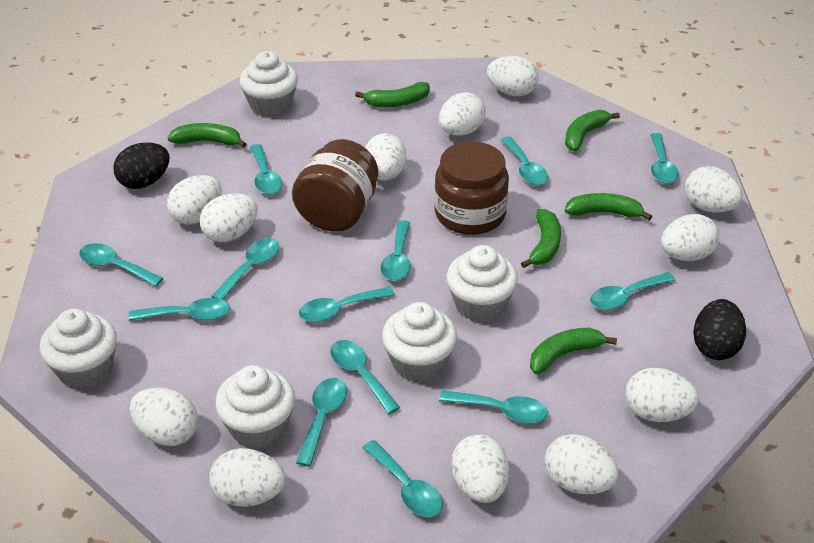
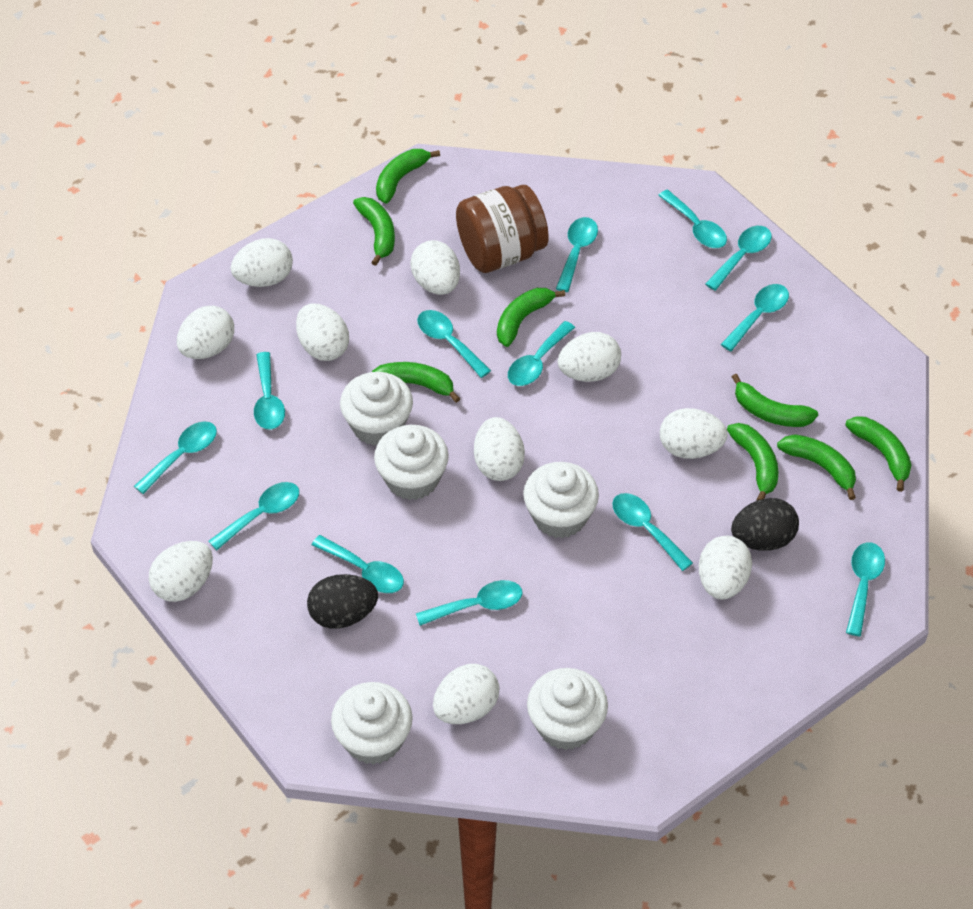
brown jar: [292,139,378,232] [434,141,509,235] = 2 -> [456,185,549,273] = 1
green banana: [168,123,246,148] [355,82,430,108] [521,209,561,268] [530,328,617,374] [565,110,620,151] [565,193,652,220] = 6 -> [353,197,395,266] [372,362,460,403] [376,149,440,204] [497,288,565,347] [727,423,778,500] [732,374,818,427] [777,434,856,500] [845,416,911,492] = 8
white egg: [130,388,198,446] [167,175,222,225] [200,193,258,242] [209,448,286,507] [365,133,406,181] [439,92,486,135] [451,435,509,503] [487,56,539,96] [545,434,619,494] [625,368,699,422] [661,214,720,261] [685,166,742,213] = 12 -> [149,541,213,602] [177,306,234,359] [231,238,293,287] [296,303,349,361] [410,240,460,295] [433,664,500,724] [474,417,525,481] [558,332,621,382] [659,408,728,459] [699,536,752,600] = 10

